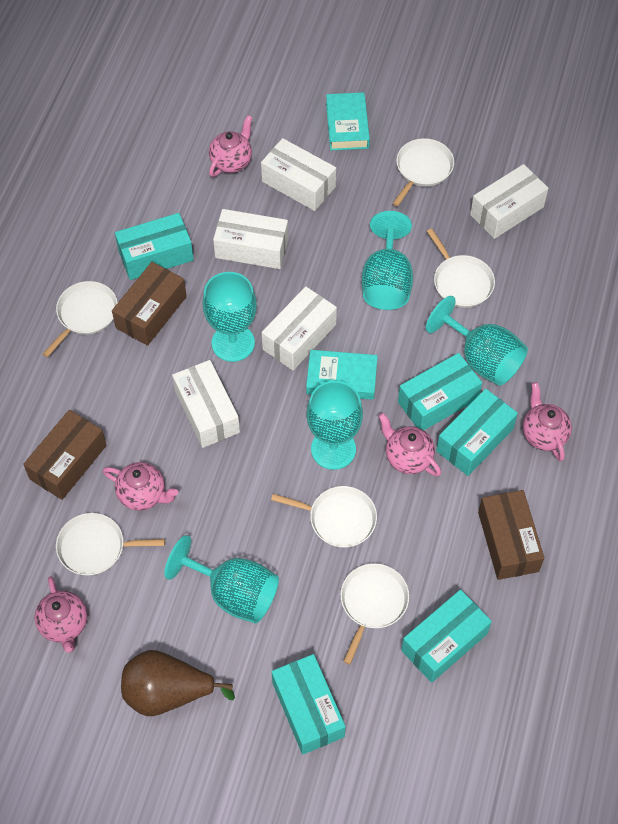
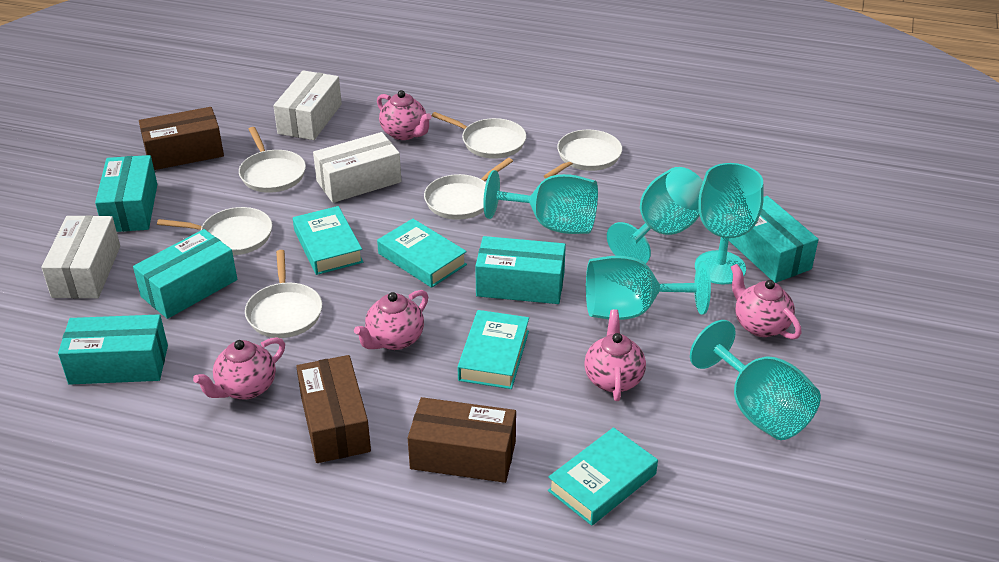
brown pear: [121,650,235,716] = 1 -> none = 0
turquoise book: [306,350,378,400] [326,92,370,150] = 2 -> [293,206,363,275] [377,218,467,288] [457,310,529,389] [548,427,658,526] = 4
white box: [172,360,240,448] [213,209,288,269] [261,138,336,211] [262,286,337,370] [470,164,549,239] = 5 -> [41,215,120,298] [273,70,342,140] [313,132,401,203] = 3

